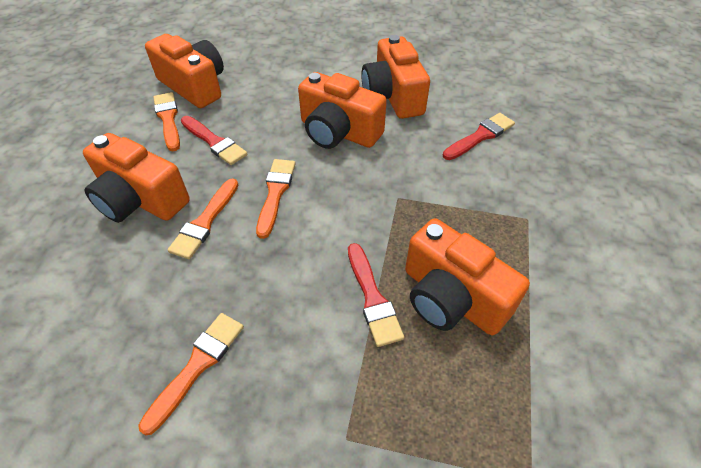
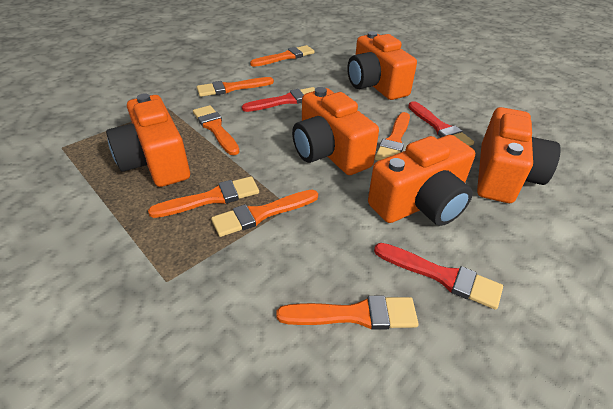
orange brush: [138,313,244,436] [153,92,180,152] [167,178,238,259] [256,159,296,239] = 4 -> [148,176,259,218] [193,105,240,155] [197,77,274,97] [211,190,318,237] [250,45,315,67] [276,296,419,330] [375,112,410,161] = 7

